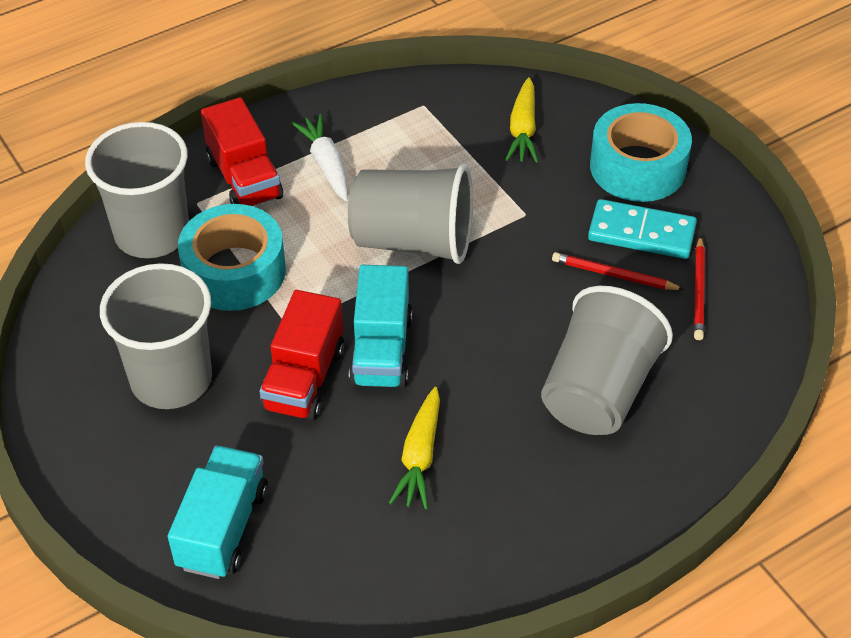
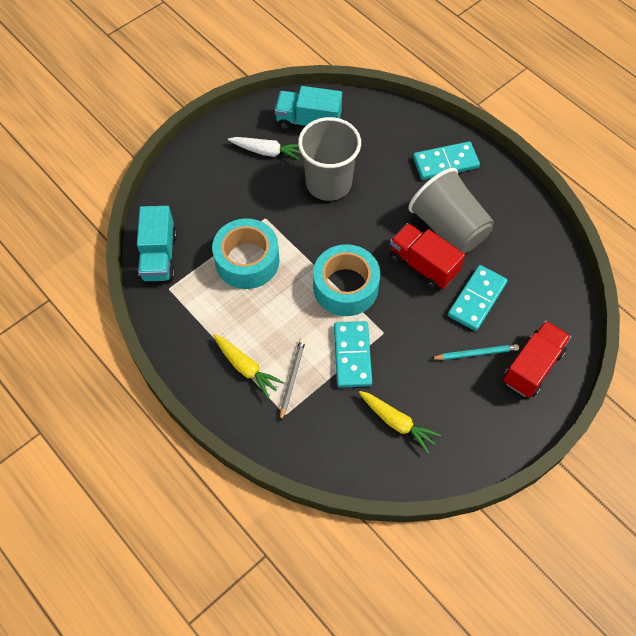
grey cup: [85,122,189,258] [100,263,212,409] [348,164,473,264] [541,286,673,435] = 4 -> [298,117,361,201] [409,168,494,254] = 2
grey pencil: none = 0 -> [280,338,305,421] = 1
red pencil: [552,252,684,290] [694,236,705,340] = 2 -> none = 0
turquoise domino: [588,199,697,259] = 1 -> [334,321,372,387] [413,141,480,180] [448,265,508,331] = 3
turquoise pencil: none = 0 -> [430,344,519,360] = 1

